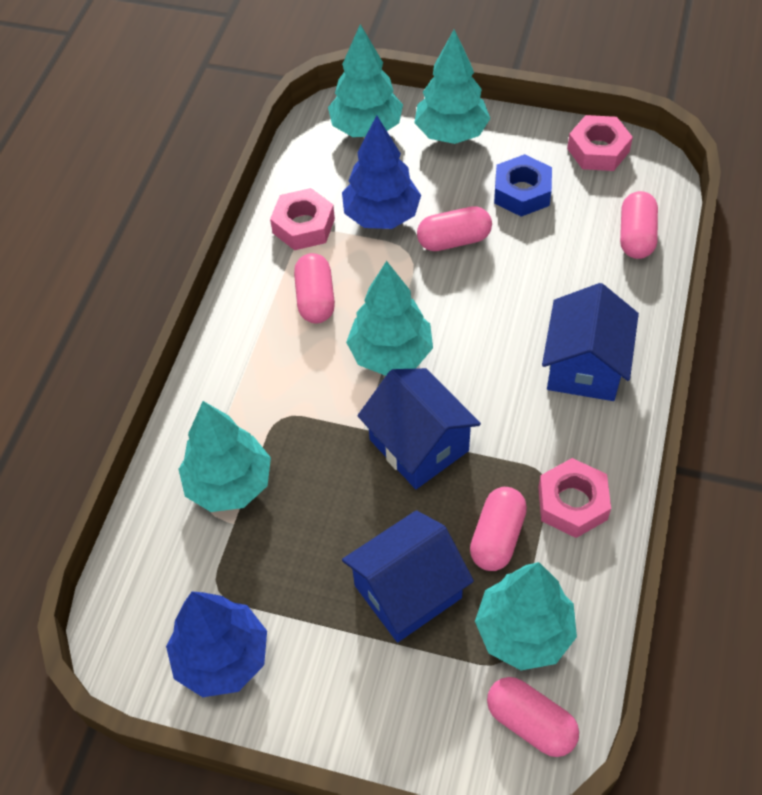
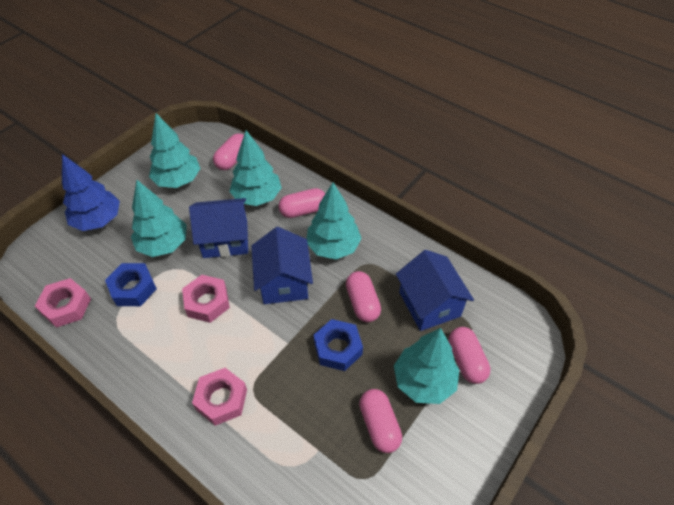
blue nut: [494,154,552,217] = 1 -> [105,263,157,306] [314,319,363,371] = 2
blue tree: [166,592,267,697] [342,115,421,229] = 2 -> [62,154,120,231] = 1

